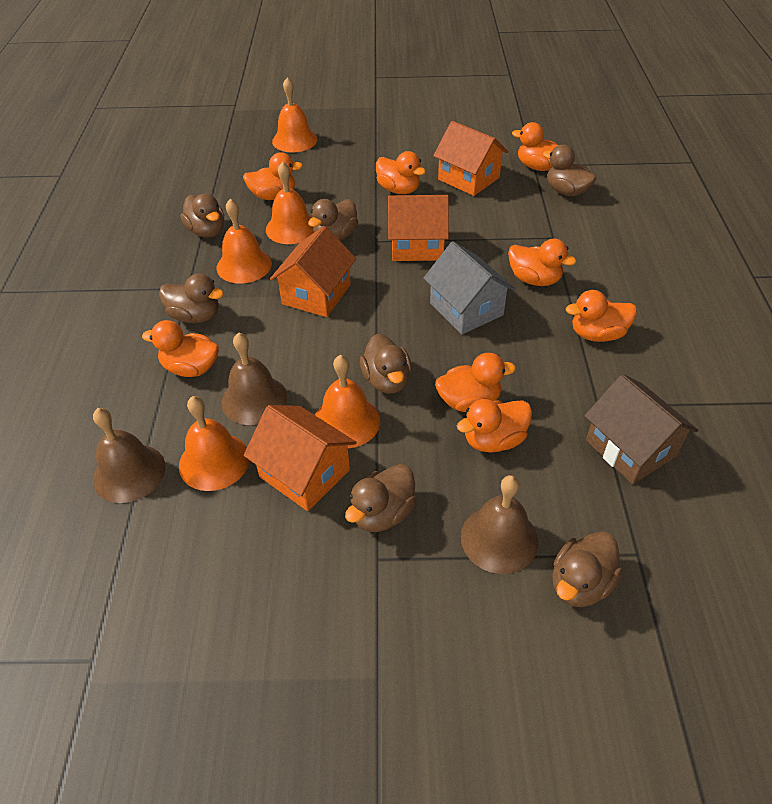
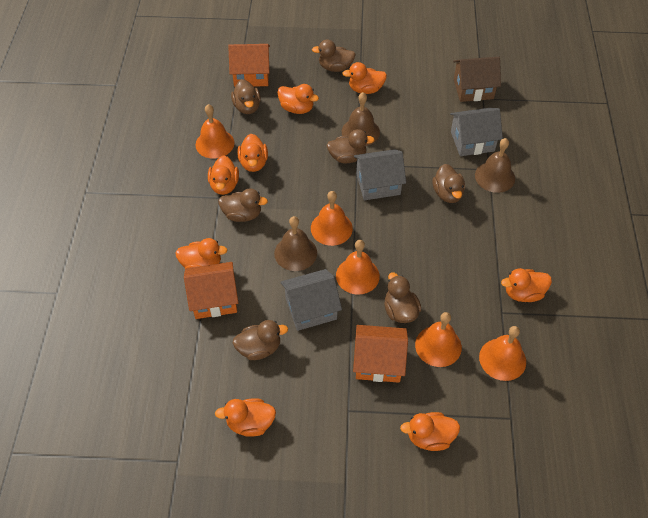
grey house: [423,241,515,334] = 1 -> [280,269,342,331] [354,149,406,200] [450,108,503,156] = 3
orange house: [244,405,357,511] [270,226,356,317] [388,195,449,261] [433,121,508,196] = 4 -> [184,262,239,319] [228,44,270,87] [353,325,408,383] = 3

